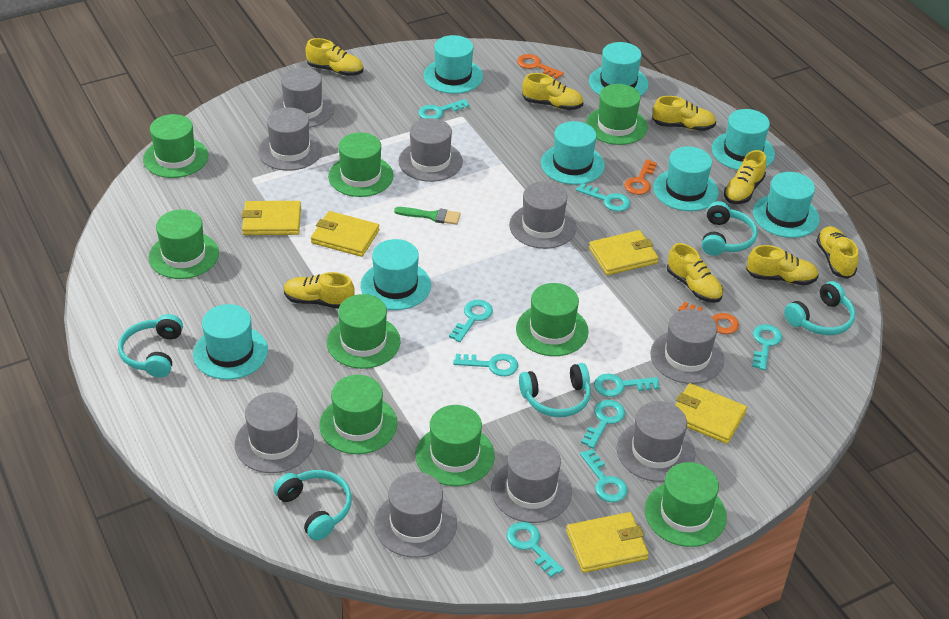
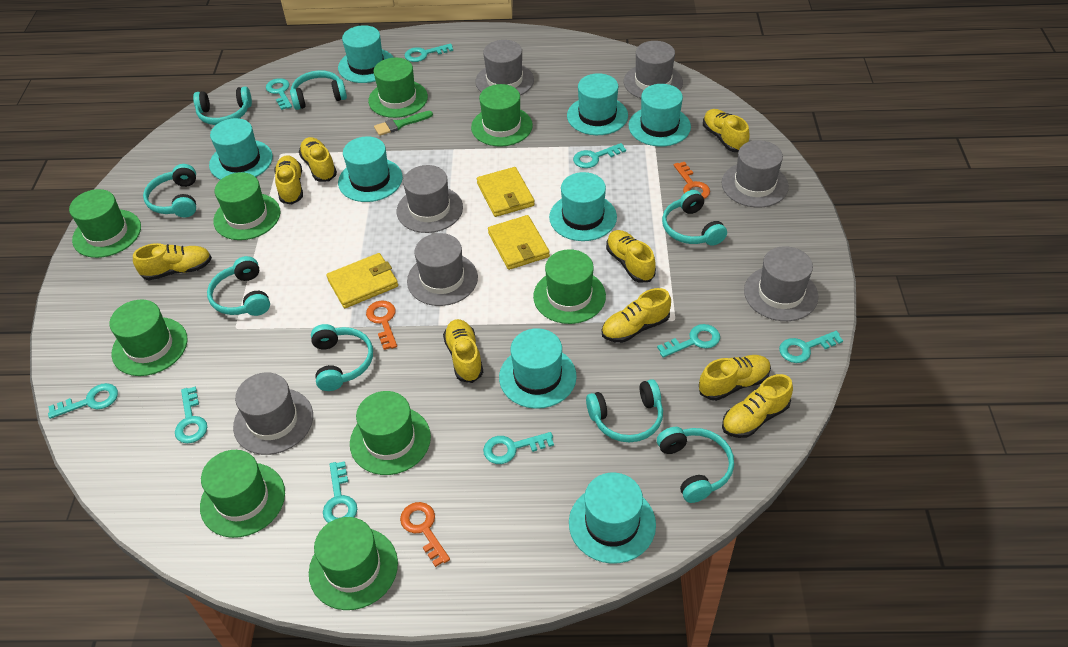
grey hat: [235,392,314,473] [258,107,322,171] [272,68,334,128] [374,472,457,558] [399,118,463,182] [491,440,572,523] [509,182,577,249] [617,401,695,482] [650,309,724,384] = 9 -> [233,372,313,455] [397,165,463,233] [407,233,478,306] [476,40,534,95] [624,41,683,98] [722,140,789,208] [744,246,819,321] = 7
turquoise headphones: [118,314,183,378] [273,470,352,541] [519,363,591,417] [702,201,758,256] [784,281,855,335] = 5 -> [143,164,196,217] [193,87,252,125] [207,256,270,316] [290,70,347,110] [311,324,373,391] [586,379,663,442] [657,427,734,503] [662,190,727,246] = 8
yellow shoe: [284,272,355,309] [305,38,363,76] [522,73,583,110] [652,96,716,131] [667,243,723,303] [724,150,766,204] [746,245,819,285] [816,226,858,279] = 8 -> [133,243,212,280] [275,155,303,204] [299,137,337,182] [443,319,483,383] [602,288,671,343] [606,230,656,283] [699,355,771,401] [703,109,749,152] [722,374,793,438] = 9
yellow wallet: [241,201,301,235] [311,211,379,257] [566,512,649,573] [589,230,659,275] [675,383,747,444] = 5 -> [326,253,398,308] [477,167,535,217] [488,215,550,270] = 3

